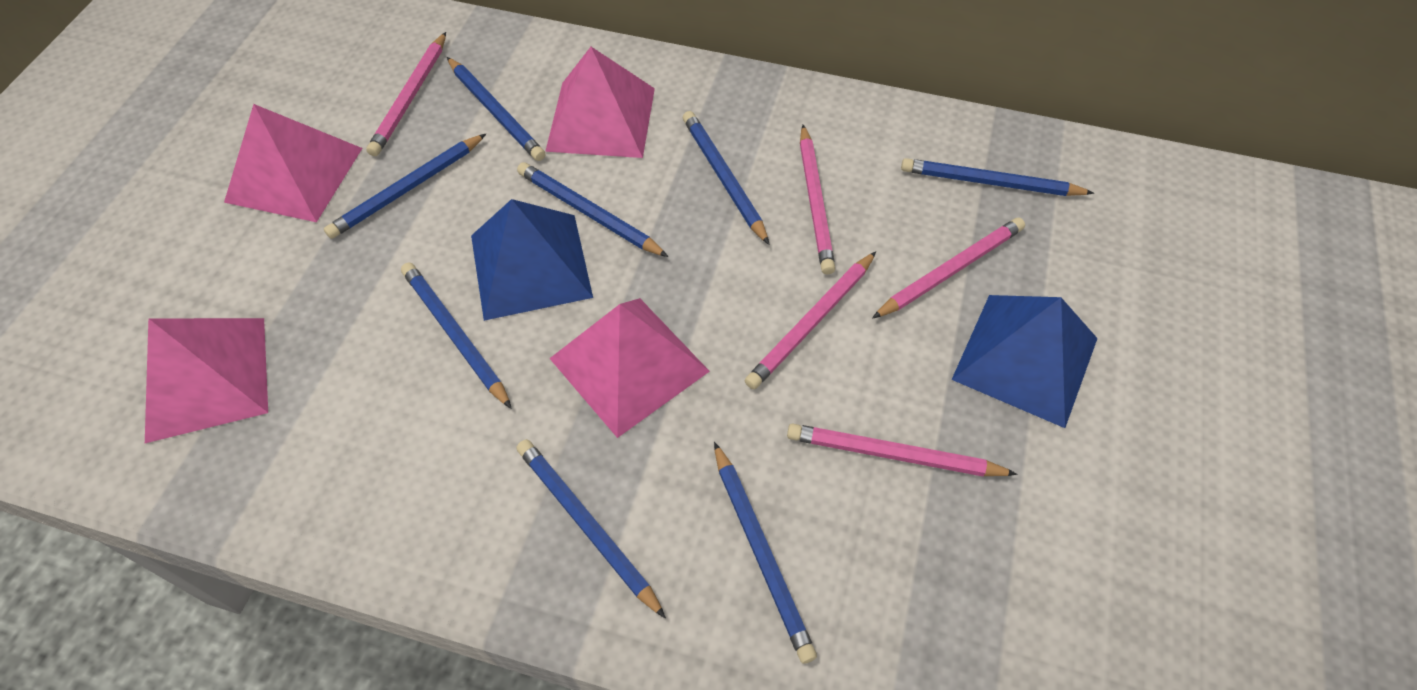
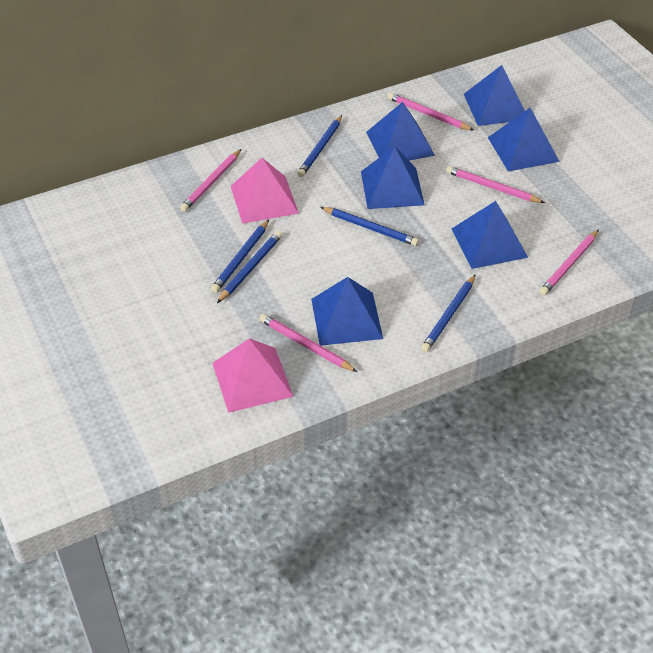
blue pencil: [324,134,486,239] [401,263,512,409] [447,57,545,161] [516,439,666,618] [517,162,669,257] [683,111,769,245] [714,442,817,664] [901,158,1094,196] = 8 -> [211,220,269,293] [217,231,282,303] [297,115,342,177] [320,207,419,246] [421,274,476,352] = 5
blue pyramid: [471,199,593,321] [952,295,1098,428] = 2 -> [311,277,383,346] [361,146,425,209] [366,102,435,161] [452,201,528,269] [464,65,525,126] [488,108,560,172] = 6
pink pyramid: [145,318,268,443] [224,104,362,222] [545,47,655,158] [549,298,710,438] = 4 -> [212,338,294,413] [231,158,299,224] = 2

